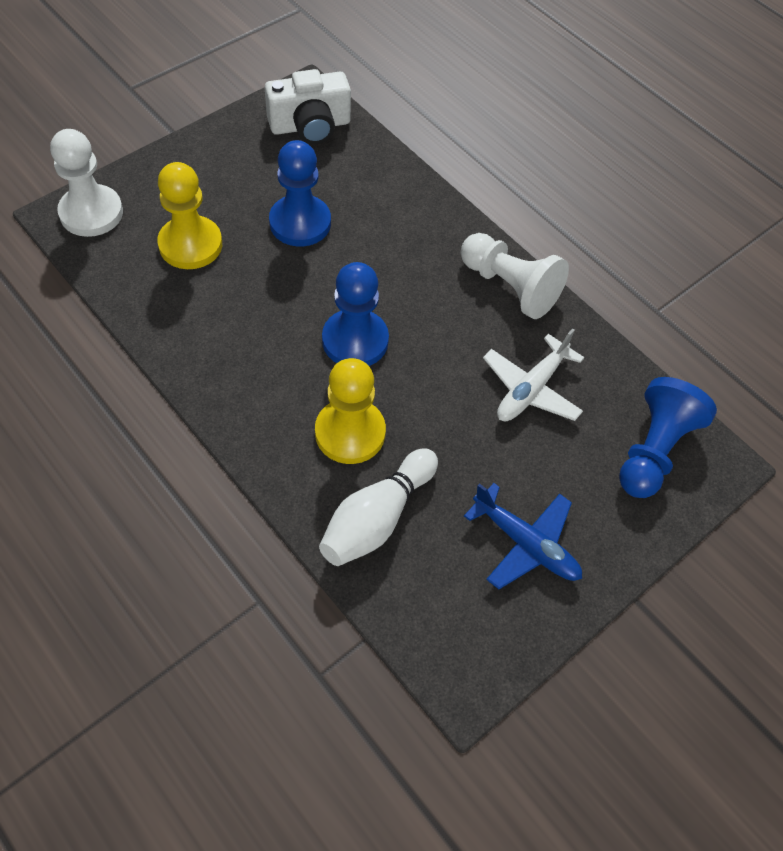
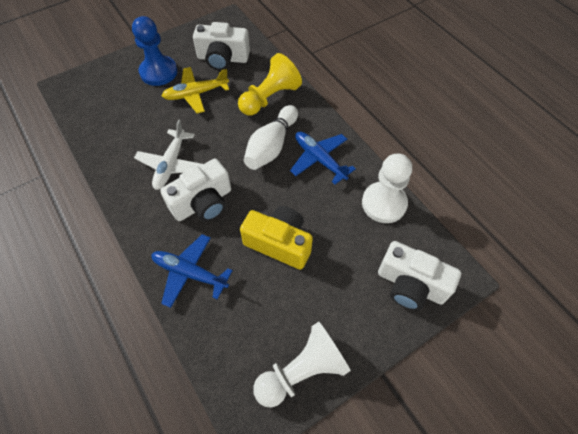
blue pawn: [269,140,331,246] [322,262,389,366] [619,377,717,498] = 3 -> [132,16,177,86] = 1
blue plane: [464,483,582,589] = 1 -> [151,234,233,308] [290,132,356,185] = 2
white camera: [265,69,351,144] = 1 -> [160,159,231,222] [193,22,250,71] [378,241,461,311] = 3
yellow camera: none = 0 -> [240,206,313,270] = 1
yellow pawn: [157,162,222,269] [315,358,386,464] = 2 -> [238,53,302,115] = 1
yellow plane: none = 0 -> [162,67,229,113] = 1

